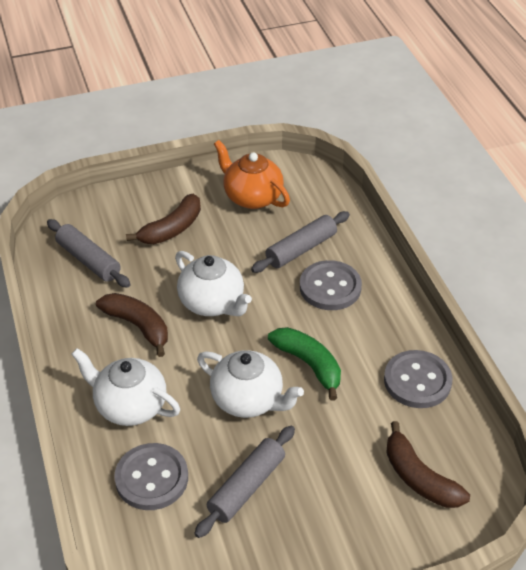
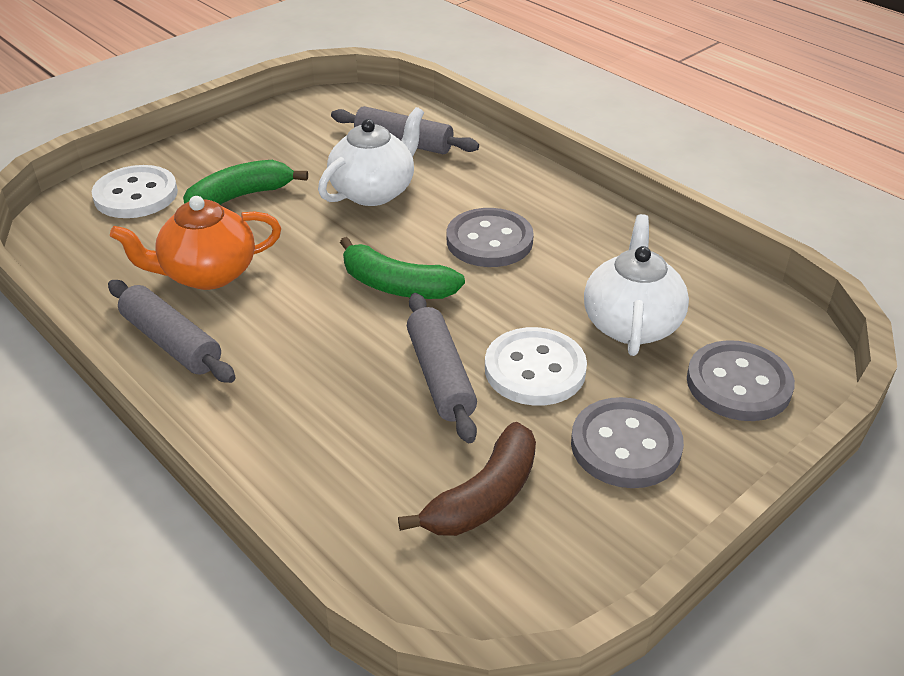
brown banana: [96,293,168,357] [126,194,201,244] [386,421,470,508] = 3 -> [398,422,536,536] = 1
green banana: [268,327,341,401] = 1 -> [183,160,308,205] [340,237,465,299] = 2
white button: none = 0 -> [92,165,178,218] [485,327,587,406] = 2
white teapot: [71,348,180,426] [175,251,252,316] [197,350,304,418] = 3 -> [318,107,424,206] [584,214,689,356] = 2

